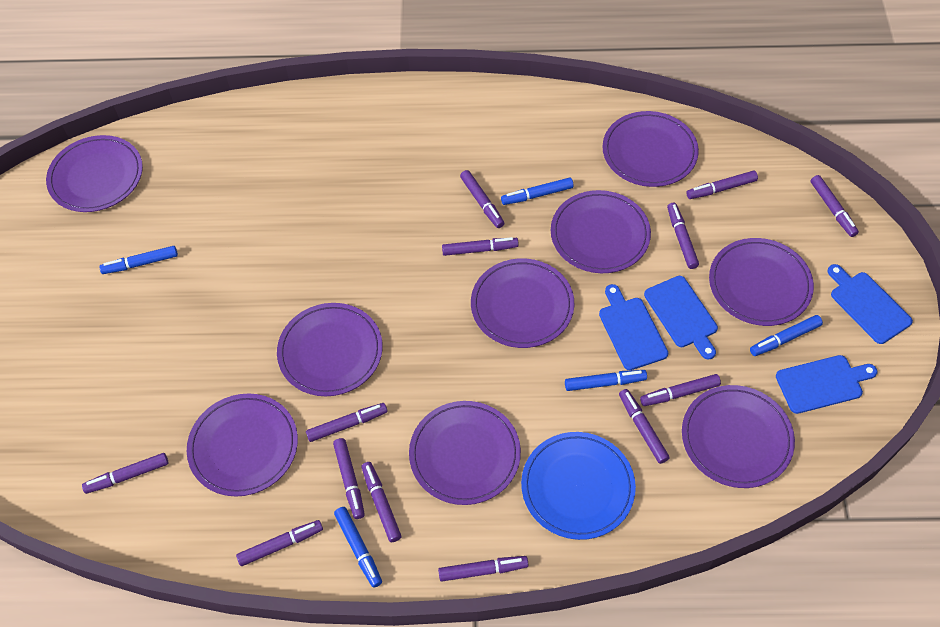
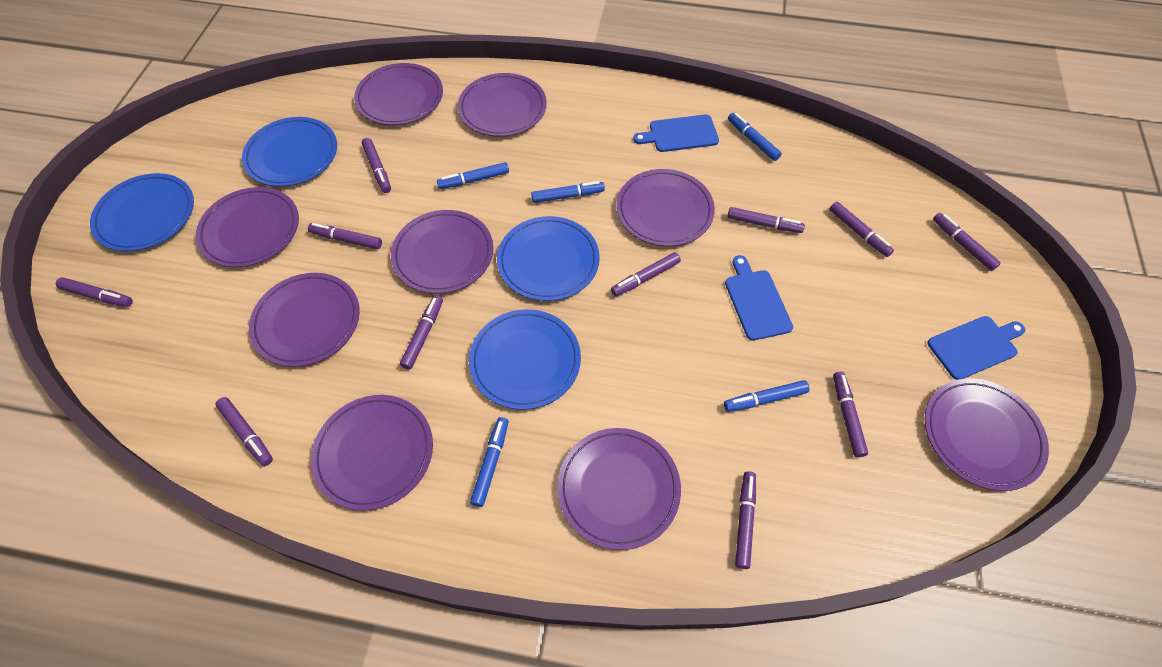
blue cutting board: [599,284,668,370] [644,276,718,360] [776,355,878,414] [827,264,913,344] = 4 -> [633,114,719,152] [725,255,793,341] [927,316,1025,380] = 3
blue plate: [521,432,636,540] = 1 -> [90,173,194,251] [242,117,337,187] [469,309,581,410] [497,216,600,301] = 4
purple marker: [82,453,169,494] [236,520,323,566] [306,403,387,442] [333,438,365,519] [362,462,401,542] [438,556,528,581] [442,237,519,256] [460,170,505,228] [619,389,670,464] [640,374,721,406] [667,203,699,269] [687,171,758,199] [811,175,859,237] = 13 -> [56,278,133,307] [215,397,273,466] [308,223,382,249] [362,138,391,193] [400,295,443,370] [611,252,681,296] [728,207,805,233] [735,471,756,569] [829,202,894,257] [833,372,868,457] [933,213,1001,271] = 11

